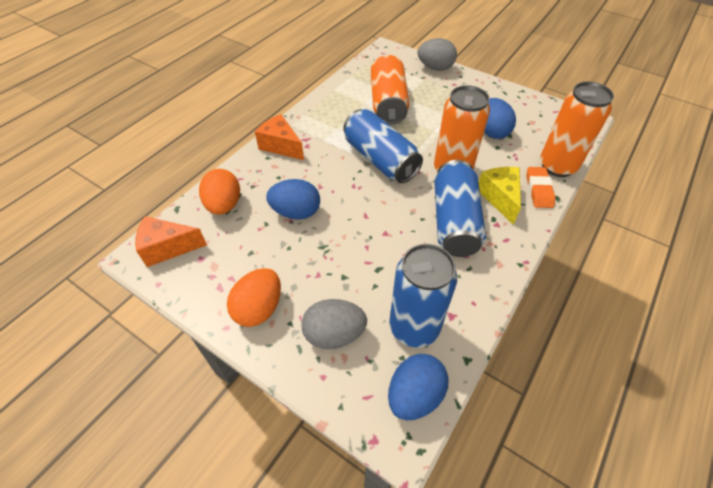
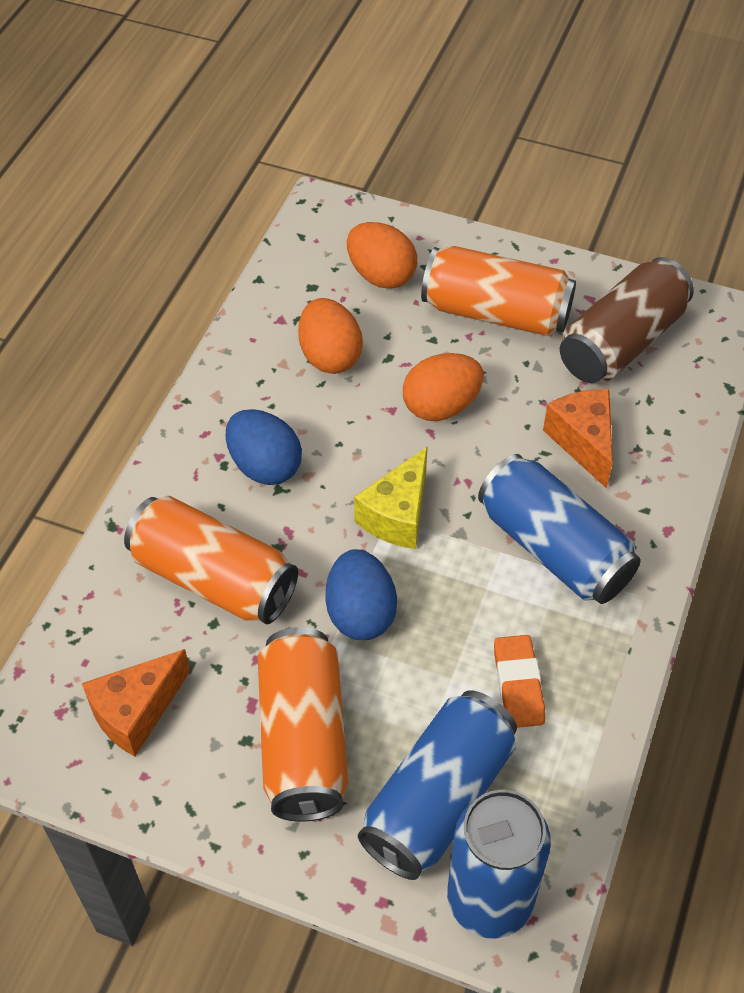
blue egg: [266,179,320,220] [388,354,448,420] [484,98,516,139] = 3 -> [226,409,302,485] [326,549,397,640] = 2
brown can: none = 0 -> [560,257,694,383] = 1
grey egg: [301,299,367,349] [418,38,457,71] = 2 -> none = 0
orange egg: [199,169,240,215] [227,268,281,327] = 2 -> [298,298,363,374] [347,222,417,289] [403,353,484,421] = 3

